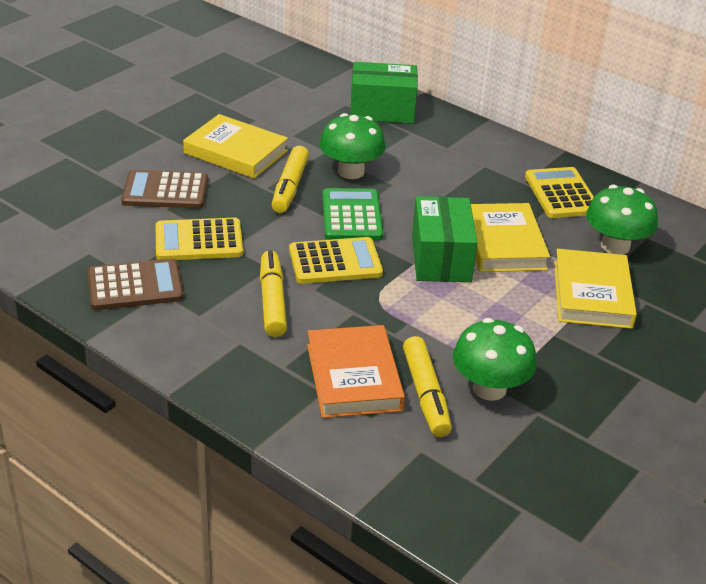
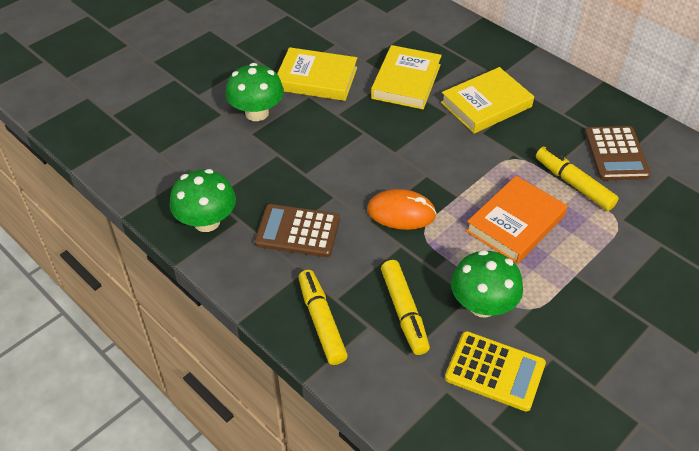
green box: [350,62,418,124] [412,196,478,282] = 2 -> none = 0
green calculator: [322,188,383,240] = 1 -> none = 0
orange mouse: none = 0 -> [367,189,437,230] = 1
yellow calculator: [156,218,243,260] [289,237,383,284] [525,167,594,218] = 3 -> [445,331,546,412] = 1

